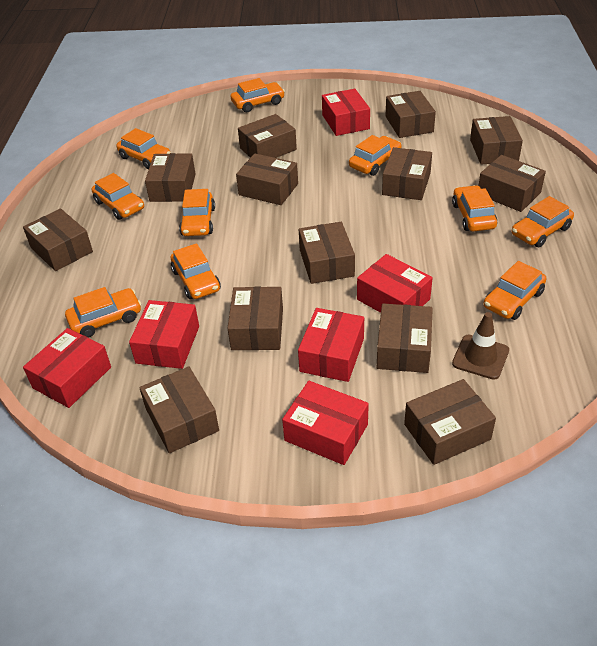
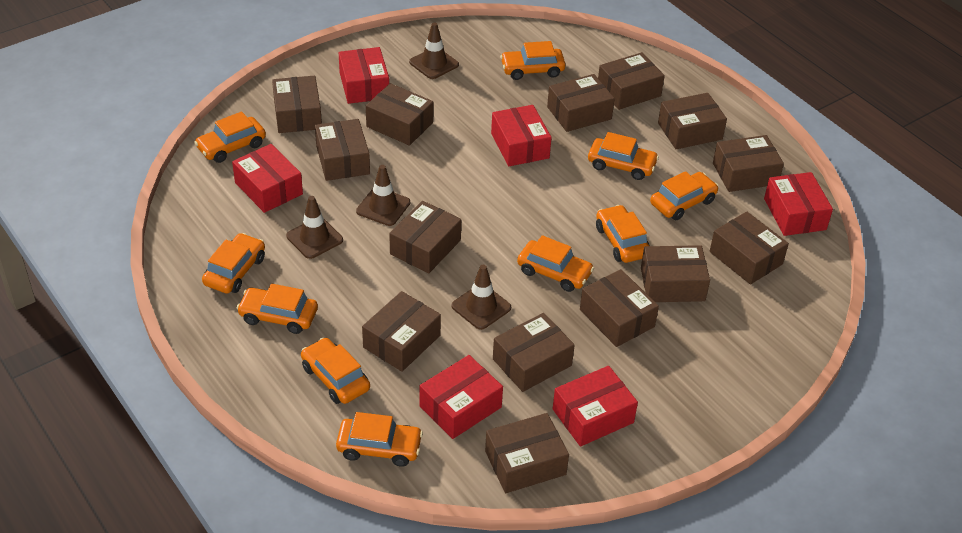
brown box: [23,209,93,271] [139,367,219,453] [145,153,196,202] [227,287,283,350] [236,153,298,205] [238,114,297,158] [299,222,355,284] [377,303,433,373] [382,147,432,200] [385,91,436,138] [404,379,496,465] [470,116,523,165] [478,155,546,212] = 13 -> [272,76,322,133] [315,119,370,181] [362,291,441,372] [366,83,434,146] [389,201,461,273] [485,413,569,493] [493,313,575,392] [547,74,615,132] [580,269,659,347] [598,52,665,110] [641,245,710,302] [658,93,727,149] [710,211,789,284] [713,135,784,192] = 14
brown traffic cone: [452,312,509,380] = 1 -> [286,196,343,259] [356,165,410,226] [409,22,459,79] [451,265,511,330] = 4

